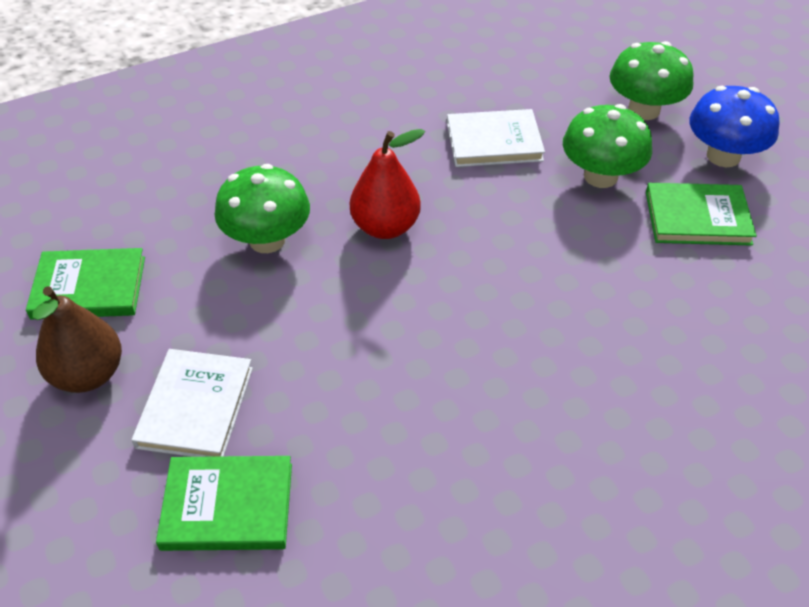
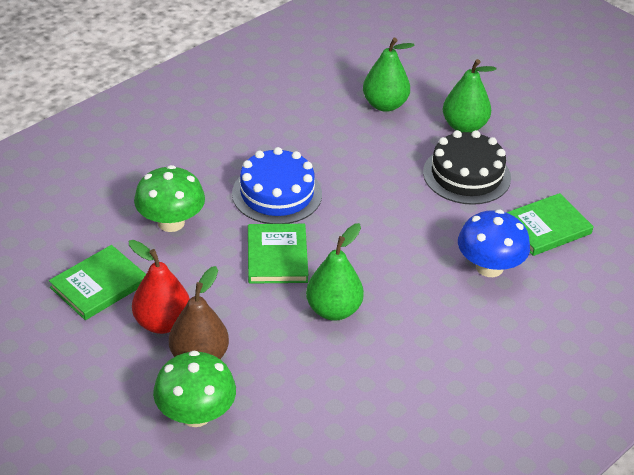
black cake: none = 0 -> [423,130,511,205] = 1
blue cake: none = 0 -> [232,147,322,224] = 1
green mushroom: [214,164,310,253] [563,104,652,188] [609,41,693,120] = 3 -> [134,165,205,232] [153,350,236,427] = 2
green pear: none = 0 -> [306,223,364,321] [363,38,415,112] [443,59,496,133] = 3
white book: [132,349,253,457] [447,109,545,167] = 2 -> none = 0

